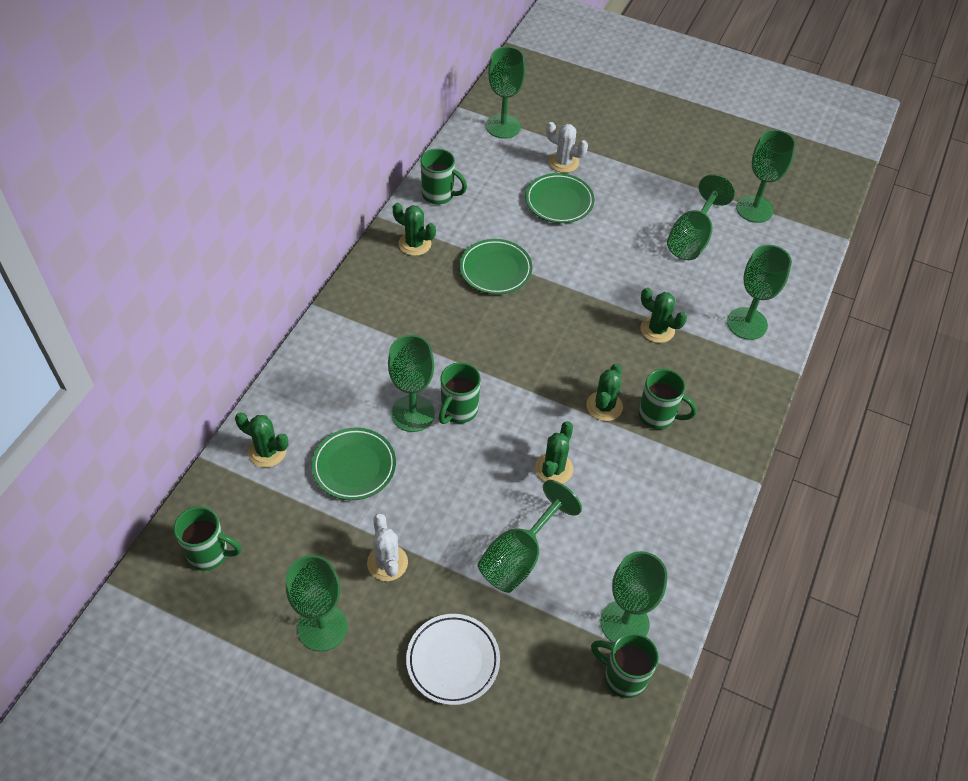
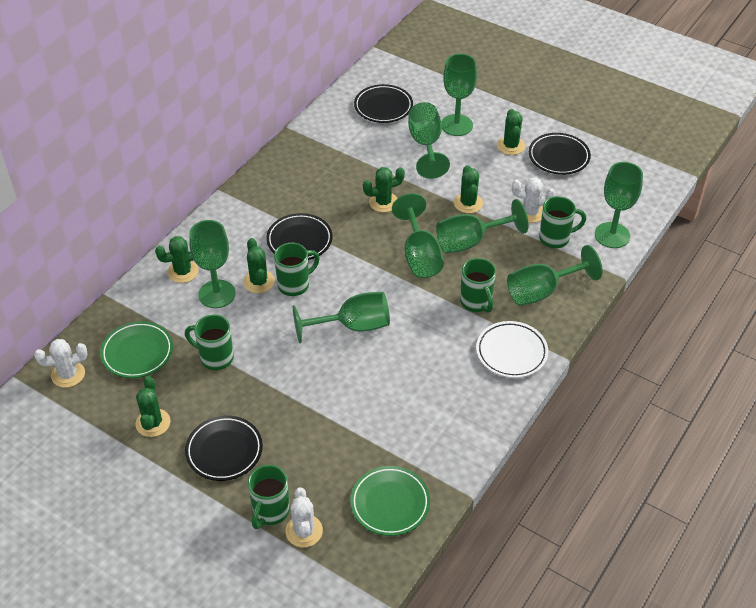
black plate: none = 0 -> [185,416,263,481] [266,213,333,260] [354,84,413,123] [529,133,591,175] = 4
green cactus: [235,412,289,468] [393,203,436,256] [535,421,573,484] [586,364,623,421] [640,287,687,343] = 5 -> [136,376,170,437] [155,236,199,283] [243,238,275,293] [363,167,405,212] [454,165,483,213] [497,109,525,155] = 6
green plate: [312,428,396,500] [460,239,532,294] [525,173,594,223] = 3 -> [100,321,173,378] [350,466,430,536] = 2
white cactus: [367,514,408,581] [546,122,588,173] = 2 -> [34,339,88,388] [285,487,323,547] [512,177,556,223] = 3

